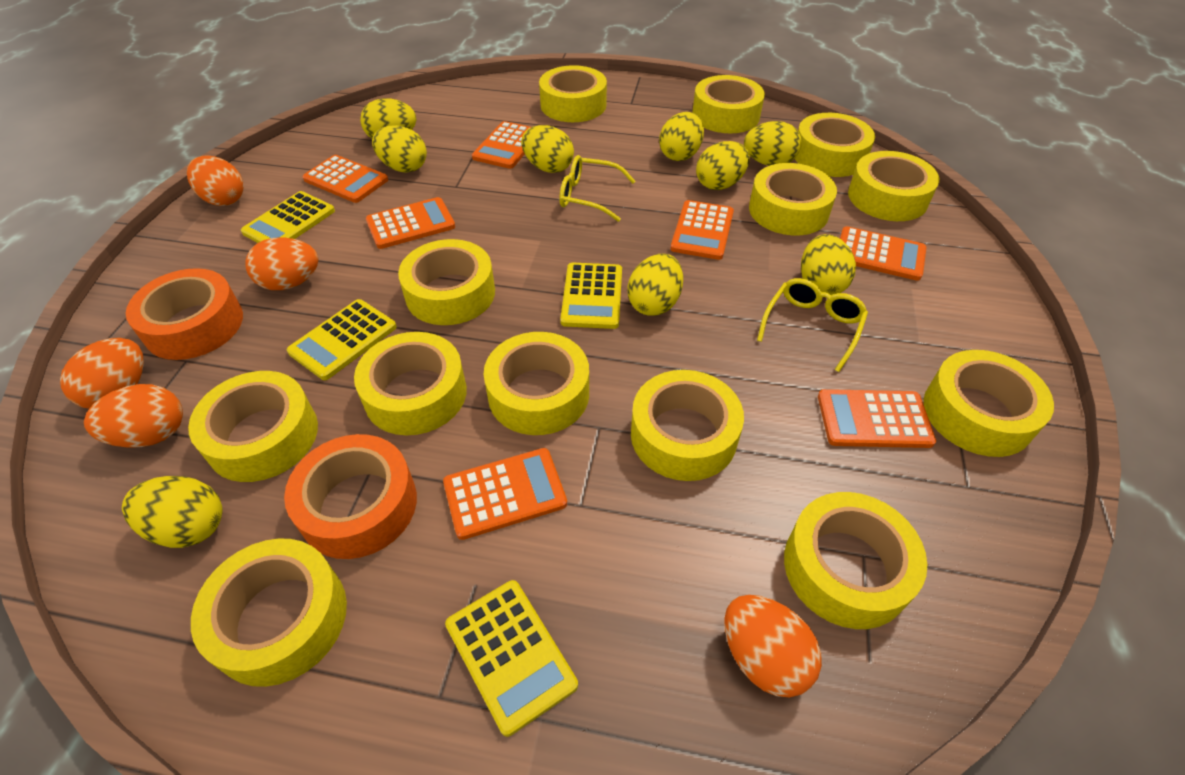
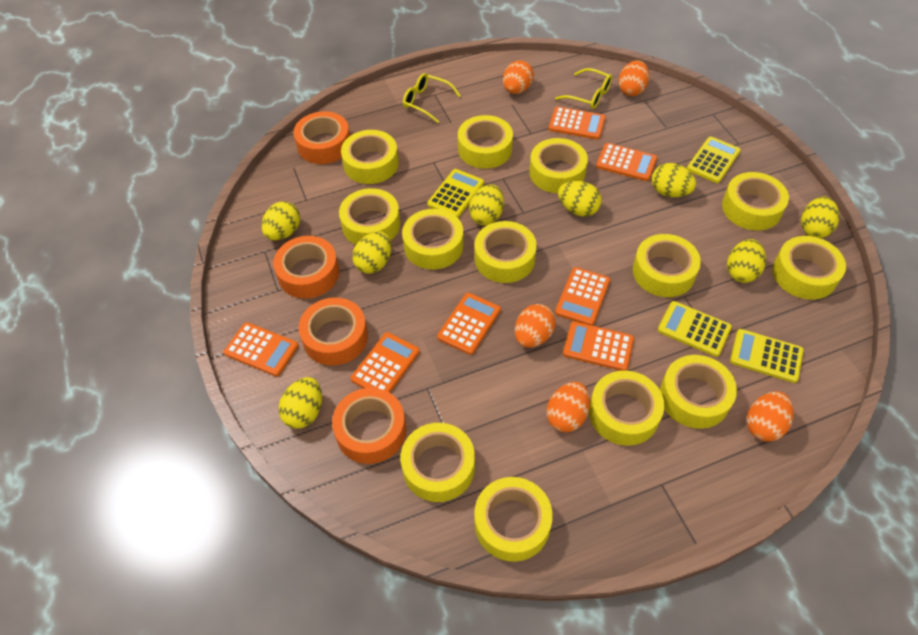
orange tape: [126,268,243,360] [284,434,417,559] = 2 -> [273,236,339,299] [294,111,350,164] [299,297,368,366] [332,388,406,464] = 4
yellow egg: [122,476,222,548] [360,98,416,138] [372,125,427,173] [521,125,574,173] [627,254,683,316] [659,112,704,161] [696,141,750,190] [744,121,802,166] [801,234,856,295] = 9 -> [262,201,300,240] [279,377,322,428] [352,232,392,274] [469,184,504,226] [558,181,602,217] [652,163,697,197] [727,239,766,283] [801,196,840,238] = 8

